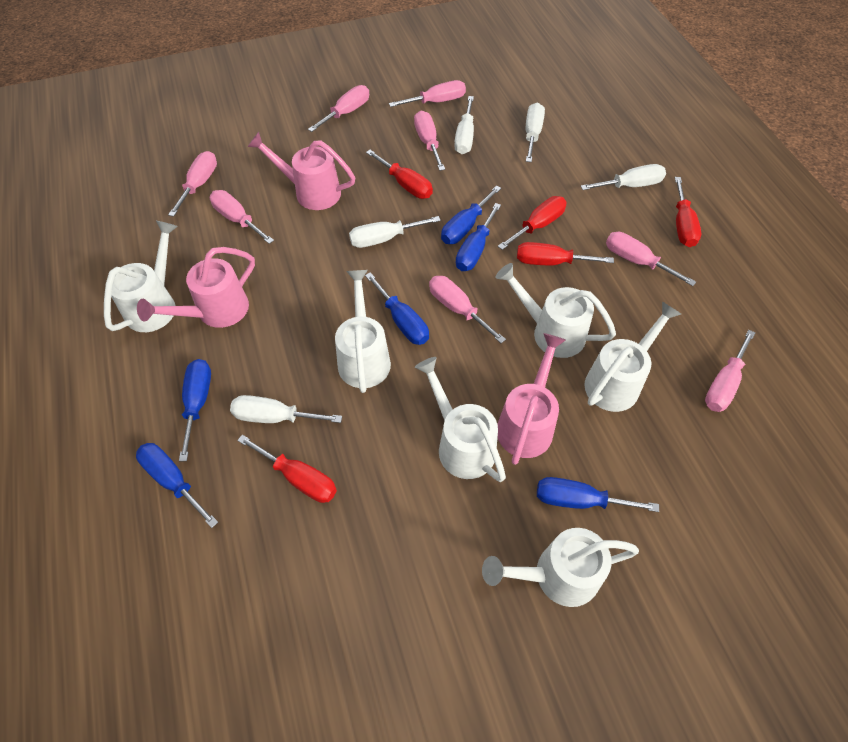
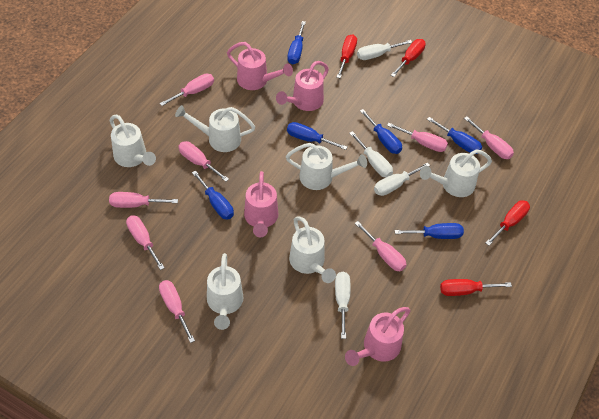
pink watering can: [137,247,255,328] [248,132,355,210] [498,333,566,465] = 3 -> [227,42,293,90] [244,171,278,238] [276,61,329,111] [345,307,410,366] = 4
red screwdriver: [237,435,337,503] [366,150,433,199] [498,196,567,250] [517,242,614,265] [675,177,701,247] = 5 -> [336,34,357,78] [391,39,426,77] [440,279,512,296] [486,200,530,246] = 4
white screwdriver: [230,395,342,423] [349,216,441,248] [454,96,474,154] [526,103,545,162] [581,164,666,190] = 5 -> [335,272,351,339] [349,131,393,177] [357,40,412,60] [374,162,430,196] = 4

